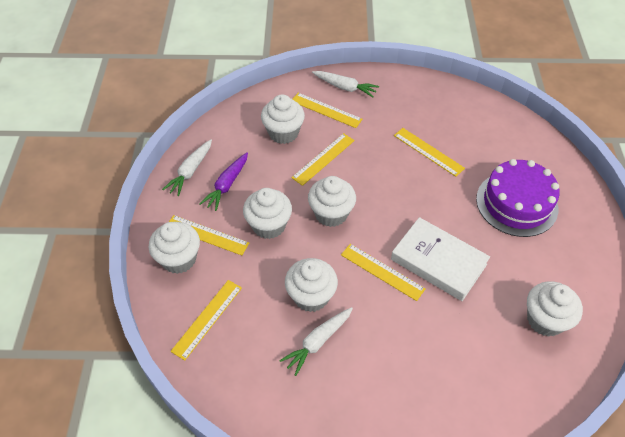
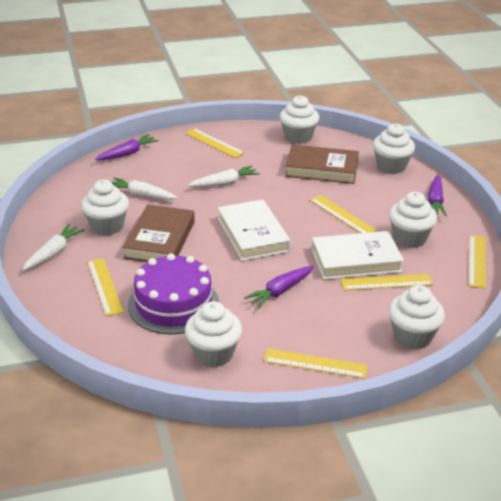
brown book: none = 0 -> [123,204,195,262] [285,145,359,184] = 2
purple carrot: [199,152,248,211] = 1 -> [95,134,159,160] [244,266,314,309] [428,175,447,216] = 3
white book: [391,217,490,301] = 1 -> [218,199,290,261] [312,231,404,280] = 2

